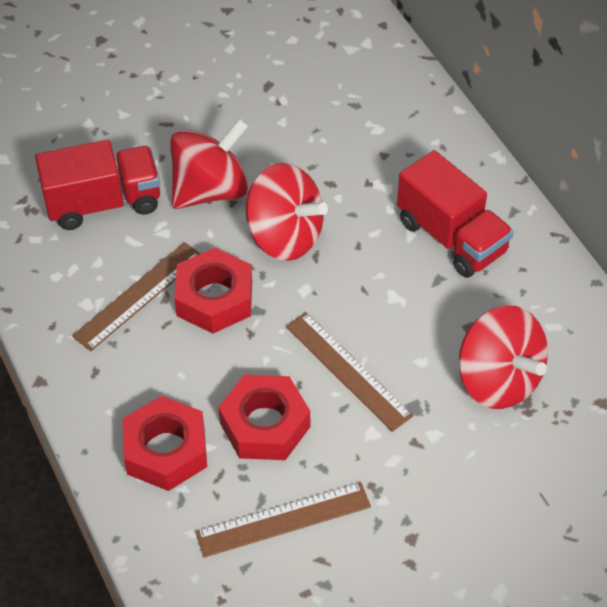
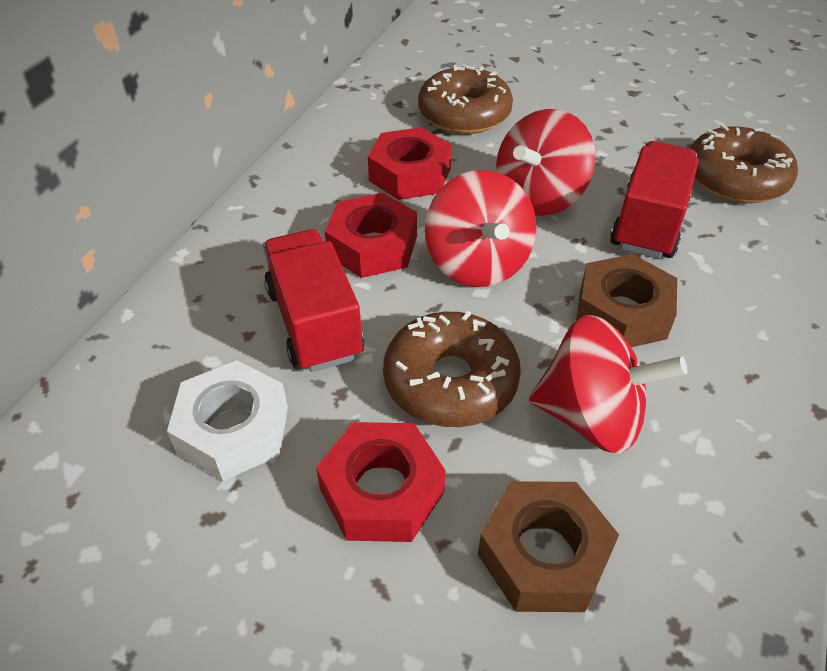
brown donut: none = 0 -> [383,311,521,427] [418,64,513,134] [690,124,798,203] = 3
brown nut: none = 0 -> [478,481,619,612] [576,254,677,347] = 2
brown ruler: [72,242,201,351] [195,482,371,558] [286,312,413,432] = 3 -> none = 0
white nut: none = 0 -> [167,360,288,481] = 1

